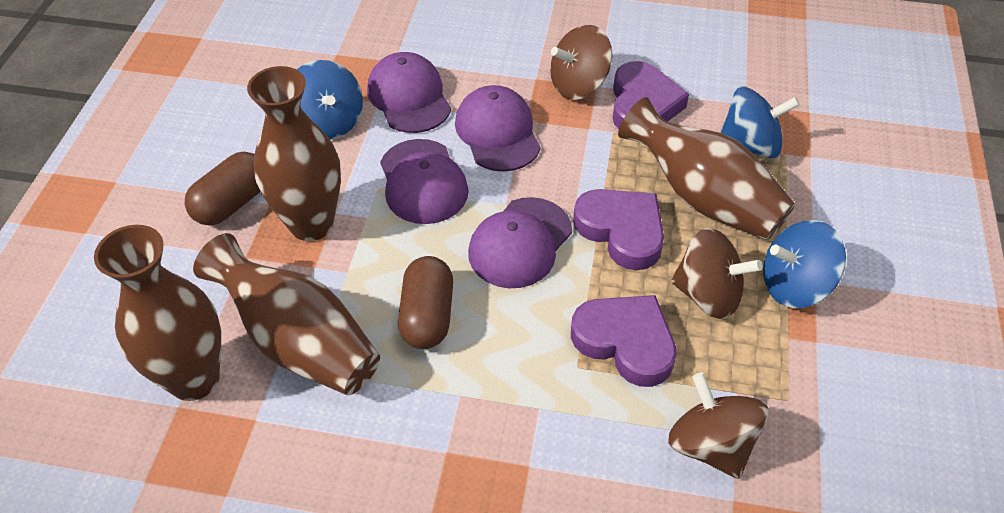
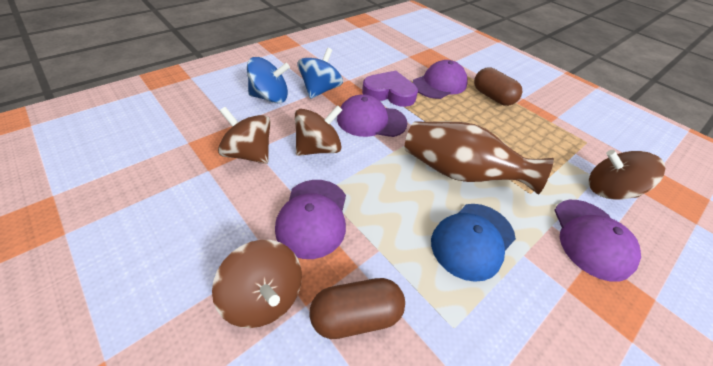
blue cap: none = 0 -> [431,204,516,282] = 1
blue spinning top: [297,60,363,140] [721,86,800,159] [763,220,846,308] = 3 -> [247,57,290,103] [297,48,343,99] = 2
brown spinning top: [550,25,612,100] [668,372,769,479] [671,228,763,319] = 3 -> [212,240,302,328] [218,107,271,164] [295,105,342,156] [589,150,665,200] = 4
brown vase: [94,225,221,401] [193,233,380,395] [247,66,341,241] [618,97,795,240] = 4 -> [405,121,554,195] = 1
purple heart: [571,295,677,387] [573,189,664,270] [613,61,689,129] = 3 -> [362,71,418,107] = 1

